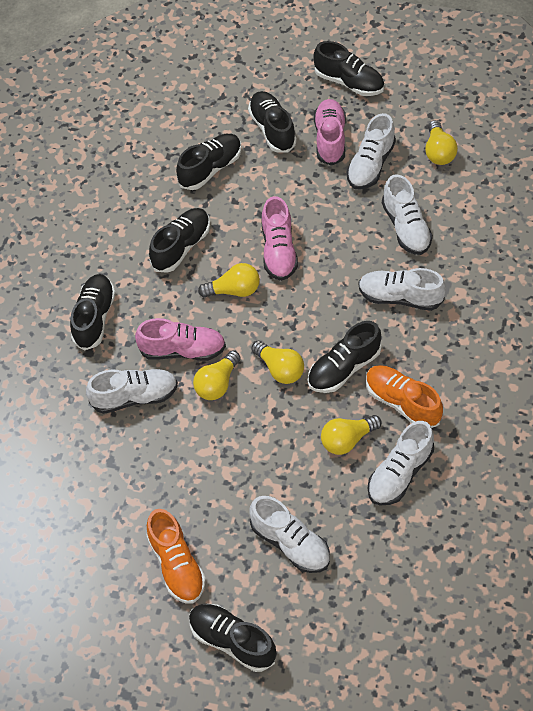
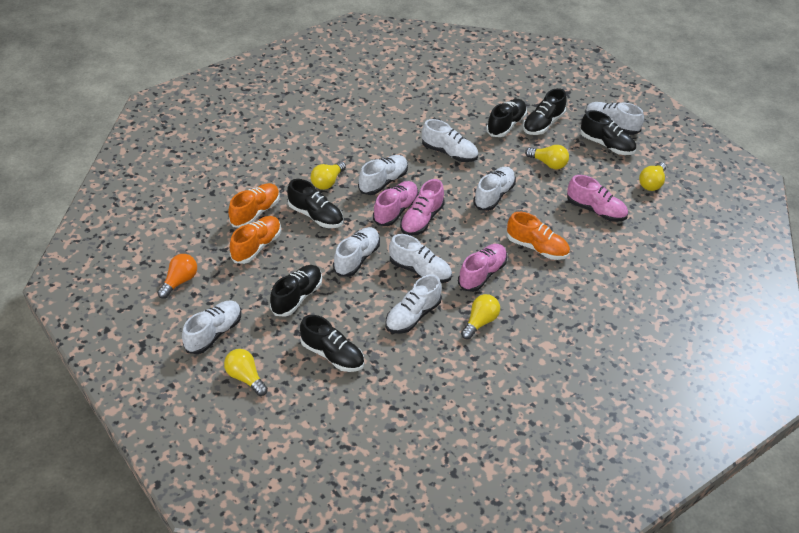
black shoe: [70,274,116,351] [149,208,210,273] [176,134,241,190] [189,604,276,672] [248,91,297,153] [308,321,381,393] [313,41,384,96] = 7 -> [270,265,322,317] [287,179,343,228] [300,315,364,372] [486,99,527,137] [523,88,566,135] [581,110,636,155] = 6
orange light bulb: none = 0 -> [157,254,197,299] = 1
orange shoe: [146,509,206,603] [366,365,443,428] = 2 -> [228,183,280,228] [230,216,281,264] [507,212,570,260] = 3
pink shoe: [135,318,226,361] [261,196,298,281] [314,99,346,166] = 3 -> [373,181,419,226] [400,179,445,236] [458,244,507,292] [567,175,628,222] = 4
white shoe: [86,369,178,414] [249,496,330,573] [347,113,396,189] [358,268,446,311] [368,421,434,505] [382,174,433,255] = 6 -> [182,301,241,354] [333,227,380,277] [358,155,408,195] [386,274,442,334] [389,234,452,283] [422,119,478,162] [473,167,516,211] [585,102,644,135] = 8

